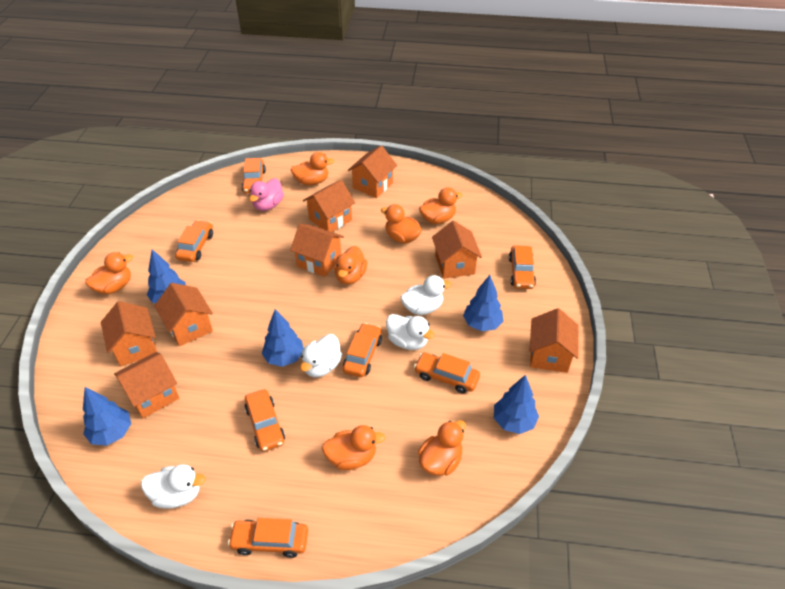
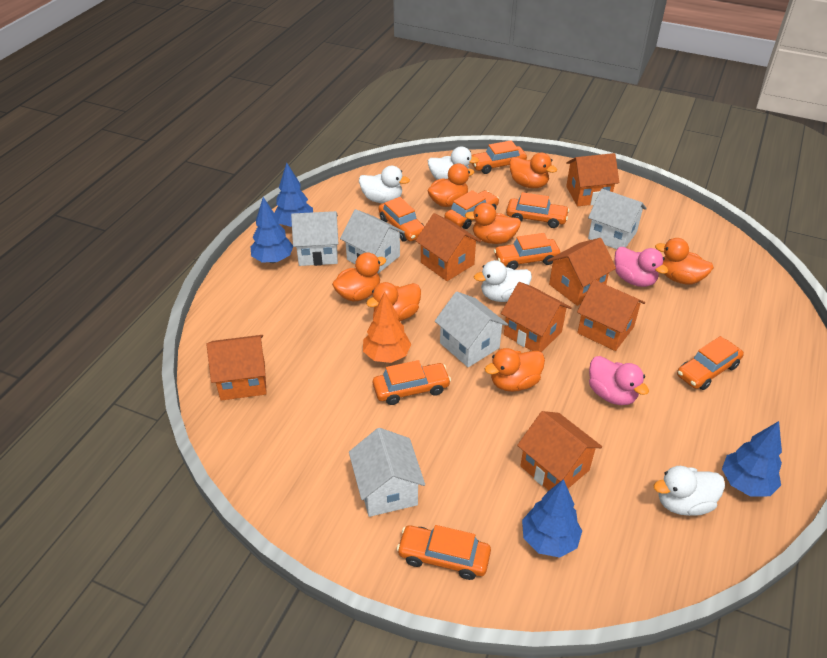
blue tree: [83,387,131,446] [147,249,186,303] [262,309,304,367] [463,275,503,331] [494,375,539,434] = 5 -> [251,197,293,263] [274,163,313,227] [522,479,582,557] [722,421,782,496] = 4
orange car: [175,220,213,262] [228,518,308,558] [241,158,266,193] [244,389,285,452] [343,323,382,377] [414,353,480,394] [509,245,536,289] = 7 -> [373,360,451,405] [378,197,425,242] [397,525,491,580] [445,190,499,229] [471,140,527,174] [494,233,560,270] [506,192,569,228] [677,336,744,390] = 8
orange house: [101,301,157,366] [114,352,179,418] [154,283,213,346] [290,224,344,277] [303,180,355,232] [348,146,397,198] [432,221,482,279] [530,308,579,373] = 8 -> [207,335,267,401] [416,213,481,281] [501,282,572,352] [517,411,602,490] [547,238,616,306] [566,153,619,206] [577,280,645,351] = 7
orange tree: none = 0 -> [363,292,411,363] = 1
pink duck: [249,178,284,211] = 1 -> [589,356,649,405] [615,247,668,287] = 2
white house: none = 0 -> [291,211,338,266] [340,209,405,273] [349,428,425,517] [435,292,508,367] [588,189,647,249] = 5

